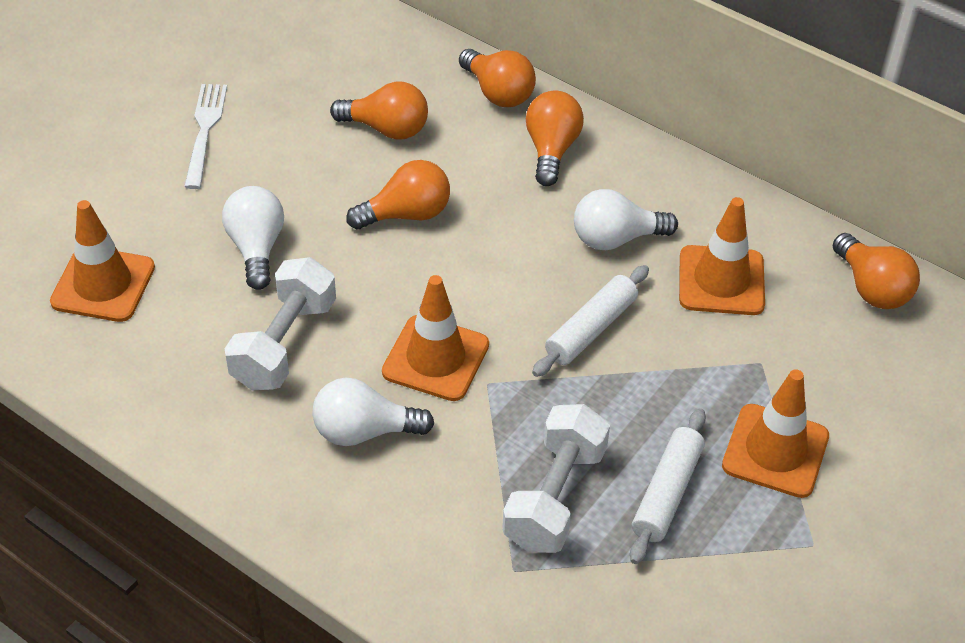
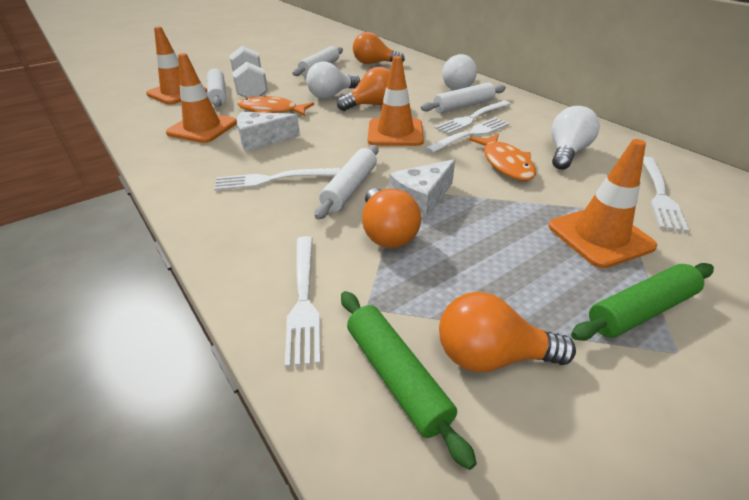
green rolling pin: none = 0 -> [341,291,477,470] [571,263,714,341] = 2
orange fish: none = 0 -> [237,96,314,116] [469,134,536,181] = 2
orange light bulb: [330,81,428,140] [346,160,450,230] [459,49,536,107] [526,90,584,186] [833,233,920,309] = 5 -> [337,67,390,111] [353,32,405,64] [362,188,421,248] [439,292,576,372] = 4
white cheese: none = 0 -> [237,112,300,152] [389,159,455,219] = 2
white dumbbell: [224,257,336,390] [502,404,610,553] = 2 -> [229,46,268,98] = 1
white fork: [184,84,227,189] = 1 -> [214,168,340,191] [285,236,320,367] [425,117,510,153] [435,101,511,134] [643,157,689,232] = 5
white rolling pin: [532,265,649,377] [630,408,706,564] = 2 -> [207,68,226,107] [292,46,343,76] [315,145,378,219] [421,82,506,113] = 4

